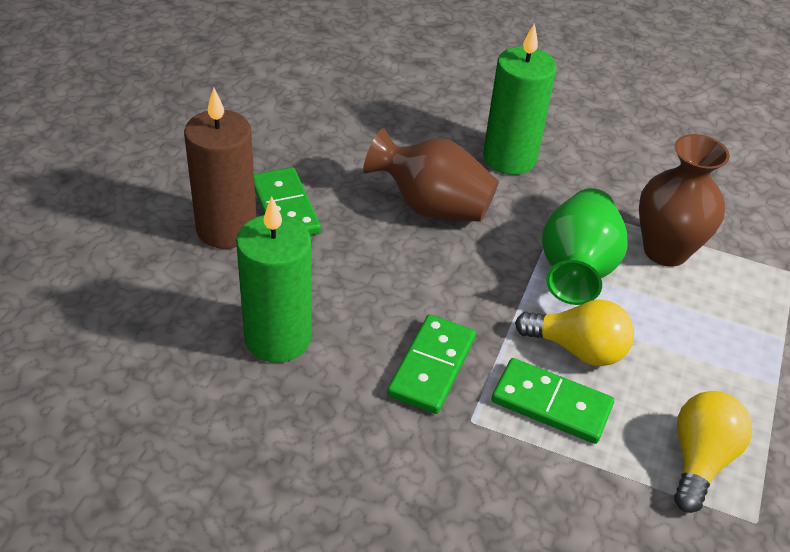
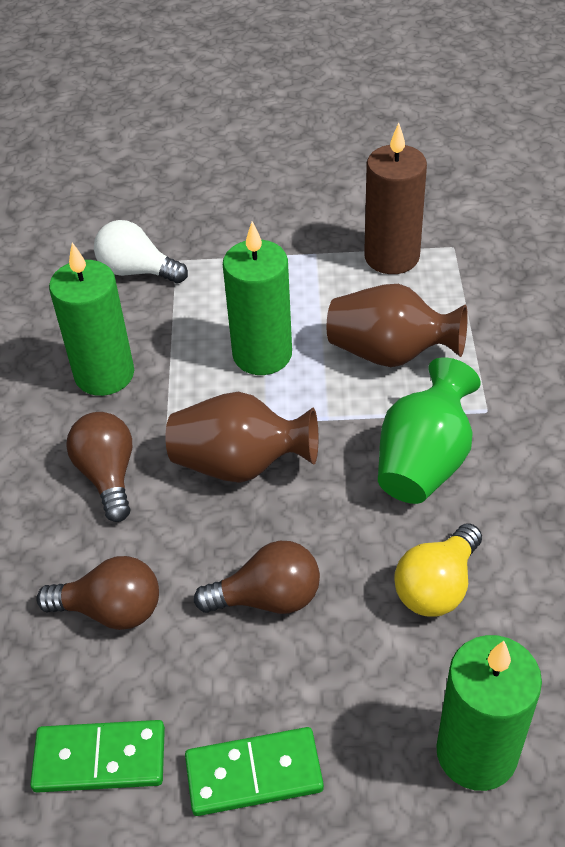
brown light bulb: none = 0 -> [36,556,159,630] [66,412,132,522] [194,541,320,614] = 3
green candle: [236,196,312,363] [483,23,556,175] = 2 -> [49,242,134,396] [223,221,292,375] [436,635,542,791] = 3
green domino: [254,167,321,235] [387,314,476,414] [491,358,614,444] = 3 -> [30,720,165,793] [185,727,324,816] = 2
white light bulb: none = 0 -> [94,220,188,283] = 1
yellow light bulb: [515,299,634,366] [674,391,752,513] = 2 -> [394,523,482,617] = 1

